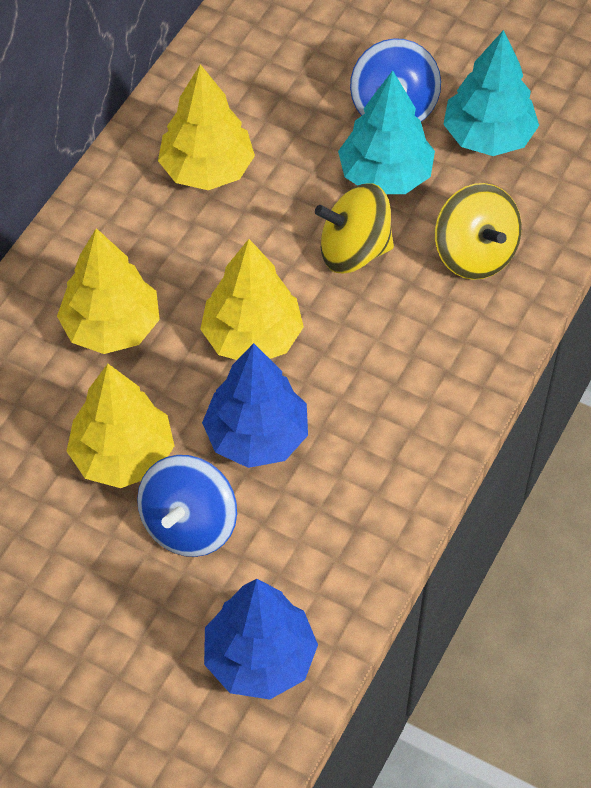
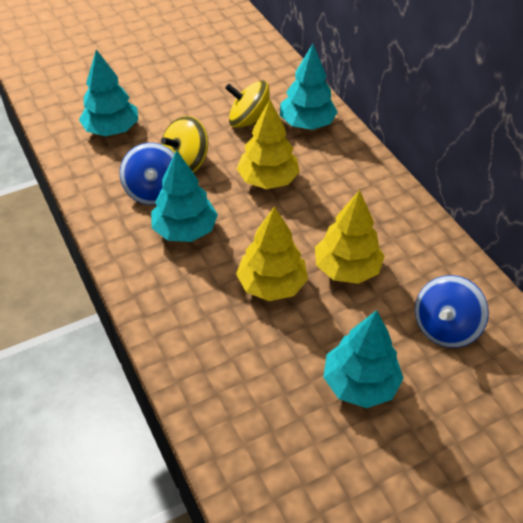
blue tree: [202,343,308,468] [204,579,318,700] = 2 -> none = 0
turquoise tree: [338,70,435,194] [443,30,539,156] = 2 -> [79,49,138,136] [151,150,218,242] [280,44,338,130] [323,310,403,408] = 4
yellow tree: [57,228,160,354] [67,364,174,488] [158,64,255,190] [200,239,304,360] = 4 -> [236,206,308,301] [237,100,300,189] [315,190,385,284] = 3

